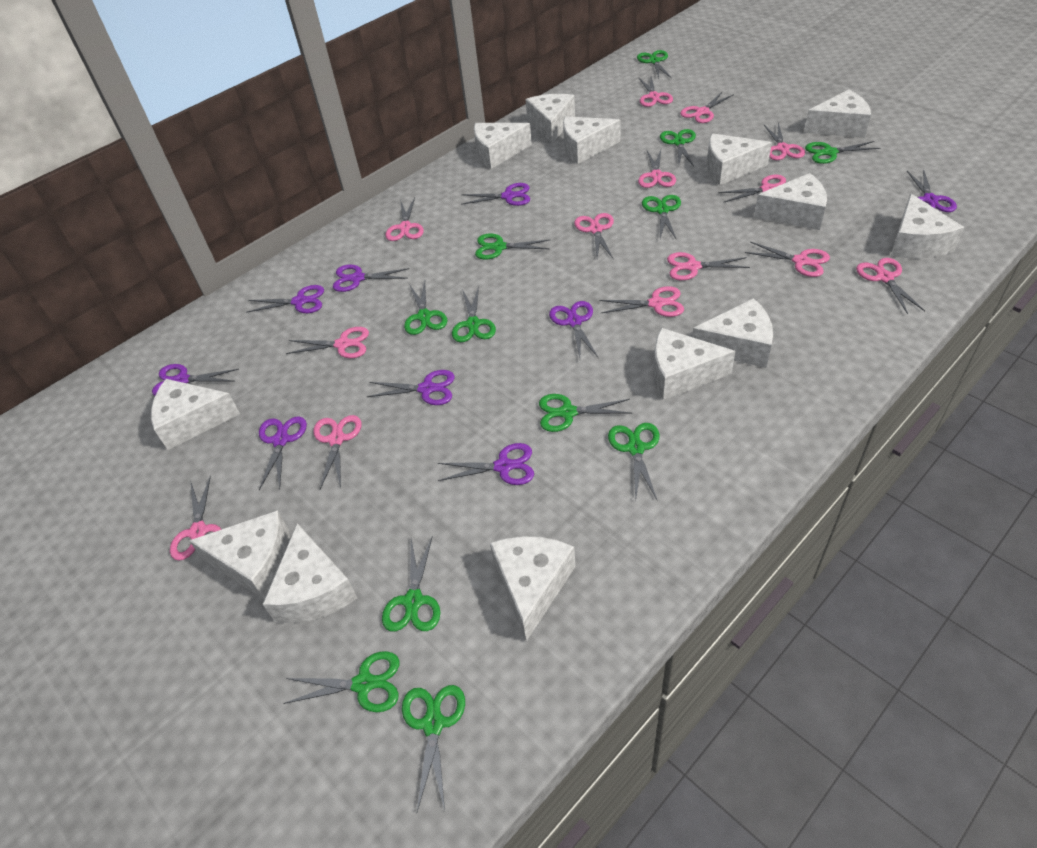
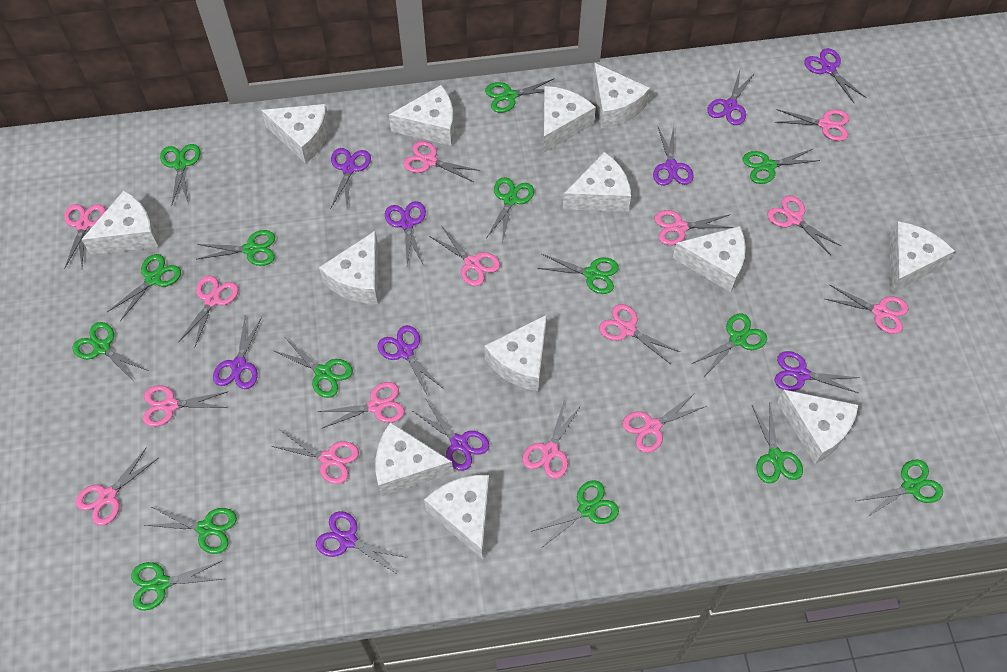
green scissors: [283,651,400,712] [382,536,440,631] [402,685,465,812] [404,281,447,335] [452,286,496,342] [475,233,549,259] [539,394,632,432] [608,423,660,501] [637,50,671,79] [642,195,681,240] [660,129,696,166] [805,141,880,164] = 12 -> [73,322,148,383] [107,254,181,321] [131,561,223,611] [145,507,237,554] [160,144,201,205] [197,230,275,266] [273,339,353,398] [485,79,554,113] [487,177,534,243] [531,480,619,548] [537,254,619,294] [692,314,767,375] [742,149,820,184] [752,405,803,484] [857,459,943,518] = 15
pink scissors: [170,476,222,561] [286,327,369,358] [313,415,362,489] [385,198,424,241] [574,213,614,258] [599,286,684,317] [638,76,673,107] [638,150,676,188] [667,252,750,280] [680,91,734,123] [718,175,786,203] [745,242,830,277] [764,123,805,160] [856,258,925,314] = 14 -> [64,204,106,269] [76,447,158,526] [143,385,228,427] [178,275,239,346] [271,430,359,484] [318,382,405,429] [404,141,480,182] [429,227,500,286] [522,402,581,479] [599,304,680,363] [622,393,706,453] [654,210,734,245] [767,196,841,255] [775,109,849,141] [825,284,909,334] = 15
purple scissors: [152,364,239,396] [246,285,324,313] [259,417,307,490] [333,264,409,292] [367,370,455,405] [438,443,534,485] [461,183,530,206] [549,301,598,358] [907,169,957,212] = 9 -> [213,317,262,389] [316,511,407,574] [330,148,371,209] [377,325,444,396] [385,201,426,266] [413,398,489,471] [653,126,694,186] [707,70,755,125] [775,351,860,393] [804,48,866,103] = 10

